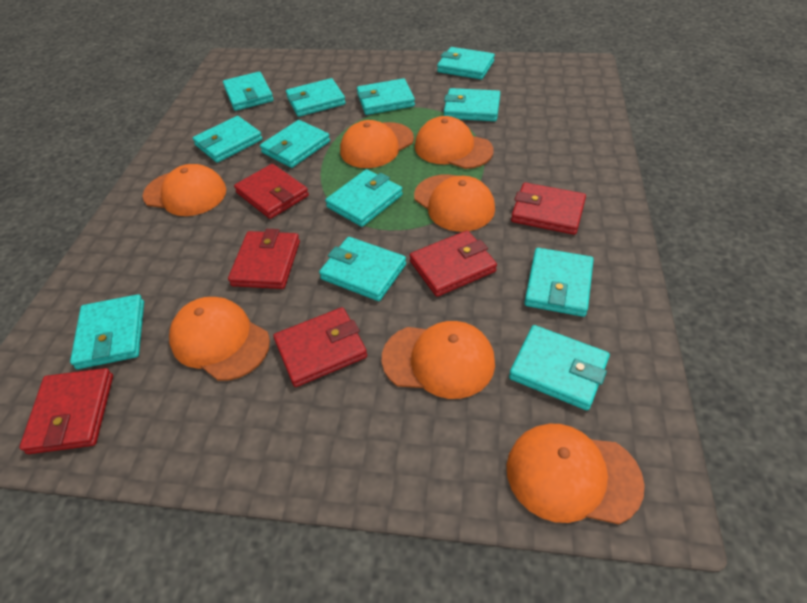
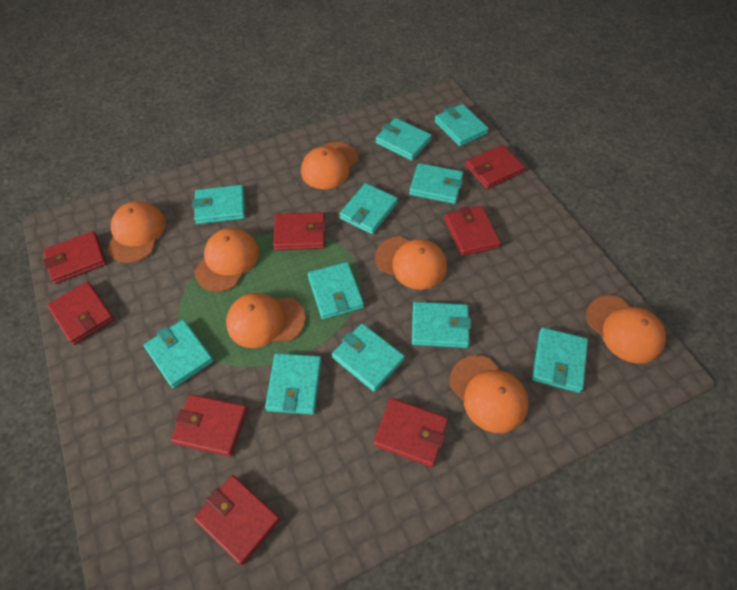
red wallet: [19,368,113,454] [228,229,300,289] [234,164,309,219] [273,307,367,387] [410,230,497,297] [511,182,586,235] = 6 -> [43,231,107,284] [47,281,115,345] [171,394,248,456] [194,475,280,565] [273,212,326,250] [374,398,448,467] [444,206,501,256] [465,145,525,189] = 8
turquoise wallet: [70,294,144,369] [193,116,262,163] [223,71,274,111] [260,120,330,168] [286,78,346,117] [319,237,406,301] [325,169,403,227] [357,78,415,115] [437,47,495,79] [444,88,500,121] [509,325,610,410] [524,248,594,317] = 12 -> [144,320,214,388] [192,185,245,224] [265,353,322,415] [308,262,364,320] [332,323,405,392] [340,183,398,234] [376,118,432,161] [409,163,463,204] [412,302,471,348] [434,104,489,147] [532,327,588,393] = 11

